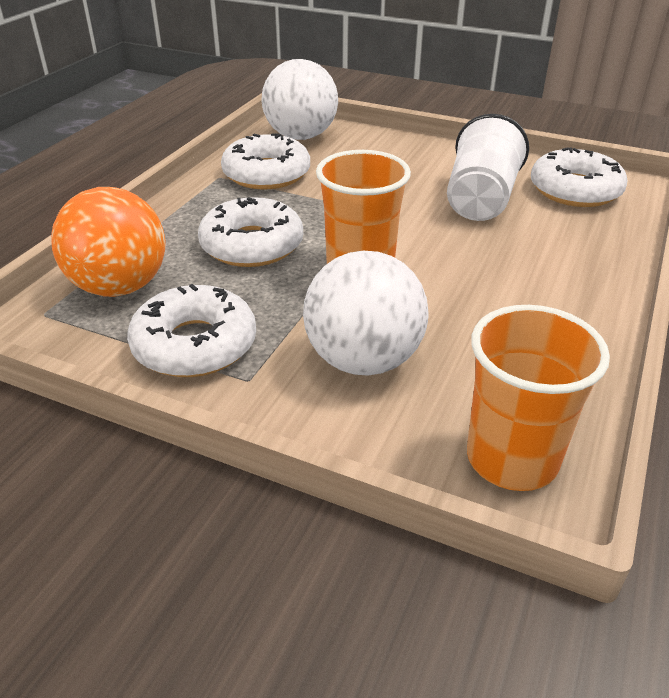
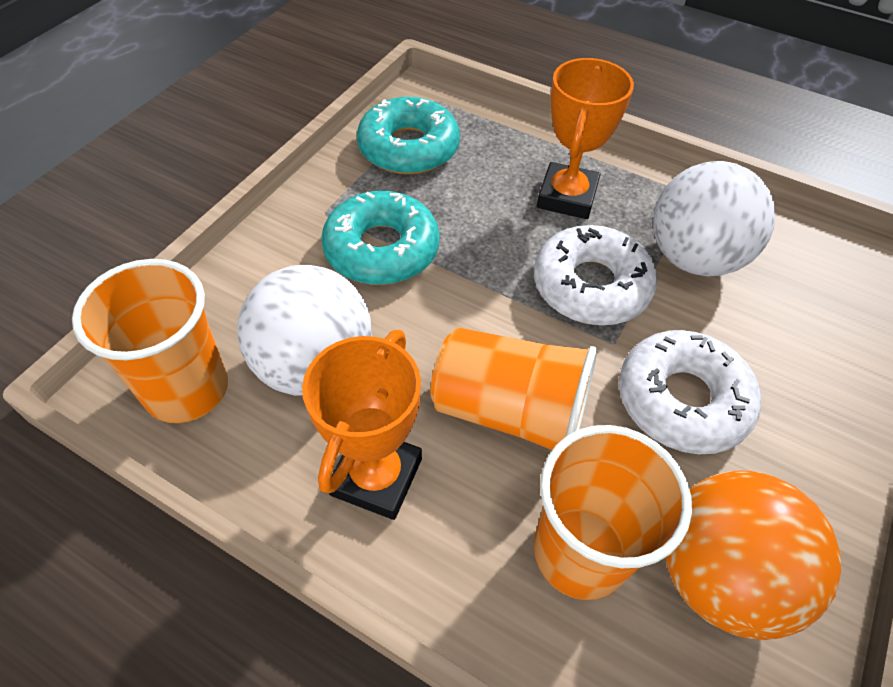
orange cup: [316,150,411,264] [467,305,610,491] = 2 -> [72,259,228,423] [431,327,597,450] [534,425,692,600] = 3
orange trophy: none = 0 -> [302,330,422,520] [537,58,634,219] = 2
turquoise donut: none = 0 -> [321,191,439,285] [357,97,460,175] = 2
white cup: [447,114,529,221] = 1 -> none = 0
white donut: [127,284,256,377] [198,197,303,267] [221,133,310,189] [531,147,628,207] = 4 -> [534,225,657,325] [619,330,761,454] = 2

